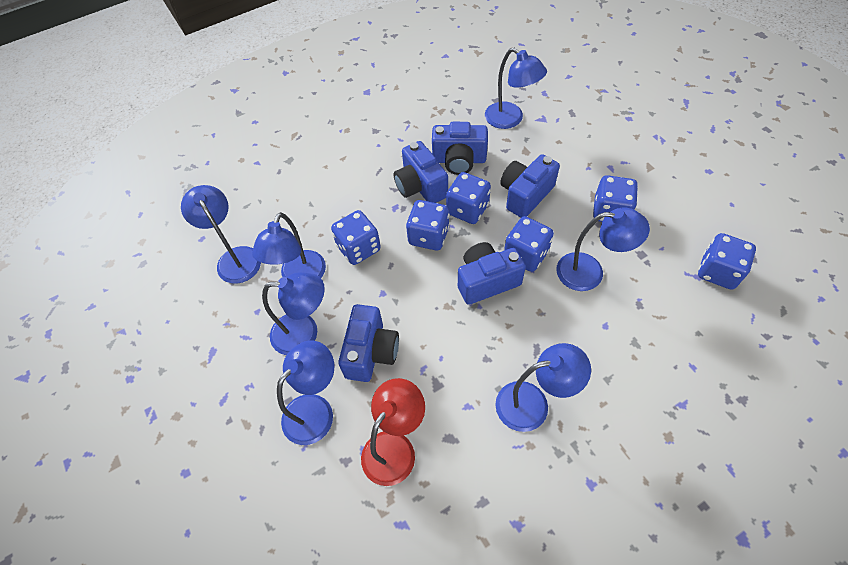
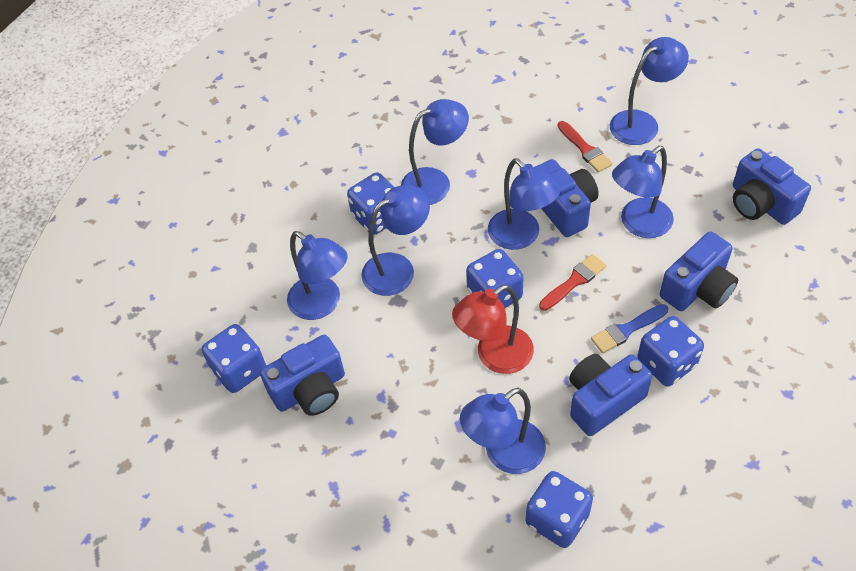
blue brush: none = 0 -> [591,304,668,353] = 1
blue dice: [331,210,381,265] [406,200,449,251] [446,172,491,224] [504,216,554,272] [593,175,638,222] [698,233,756,289] = 6 -> [202,324,266,393] [347,173,394,235] [466,249,524,308] [526,471,593,548] [637,316,704,386] = 5
red brush: none = 0 -> [539,254,606,311] [558,121,613,172] = 2

